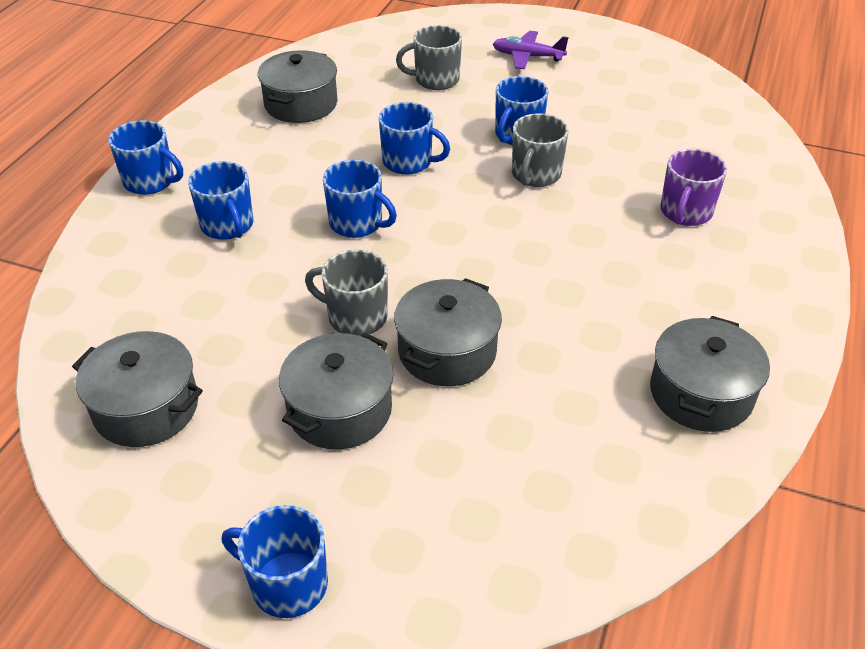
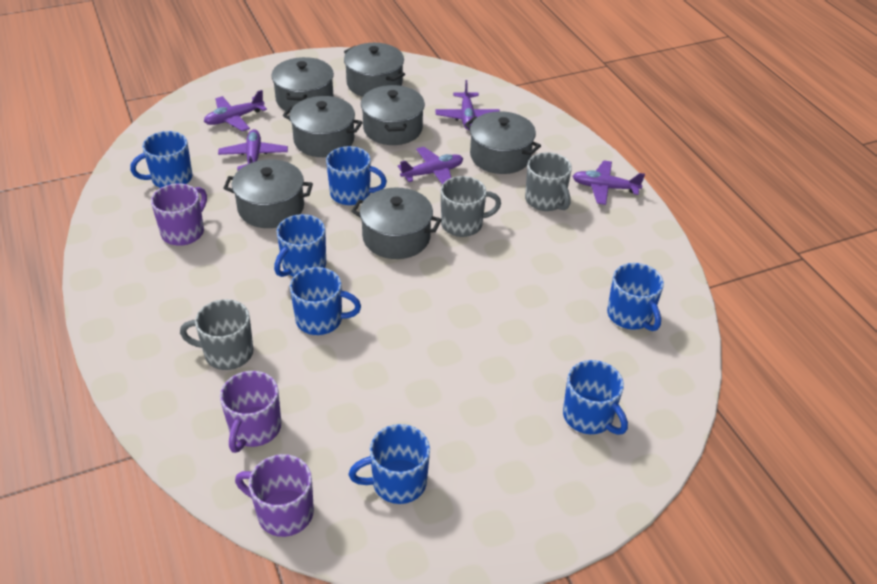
blue mug: [108,120,183,195] [188,161,253,240] [222,505,328,618] [323,160,397,238] [379,102,450,175] [495,76,549,145] = 6 -> [130,131,192,188] [274,214,326,277] [290,267,361,335] [326,146,387,205] [349,424,430,504] [563,360,628,435] [607,263,664,331] = 7
grey pot: [72,331,203,447] [258,50,338,123] [279,332,393,449] [394,278,502,386] [650,316,770,432] = 5 -> [223,159,313,228] [271,57,334,113] [283,96,363,157] [344,43,405,97] [351,188,442,259] [361,85,425,145] [465,111,541,174] = 7
purple mug: [660,149,727,226] = 1 -> [151,183,207,246] [220,371,281,453] [235,454,314,537] = 3
purple plane: [493,31,569,69] = 1 -> [204,90,267,132] [218,129,288,170] [398,147,463,185] [435,80,500,130] [573,160,645,205] = 5

